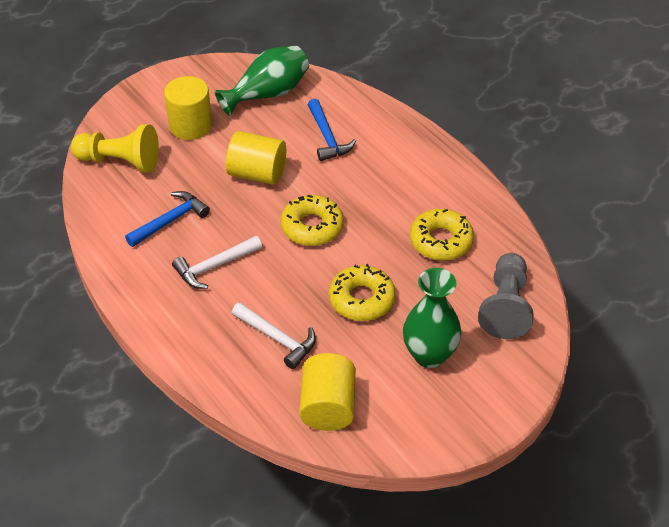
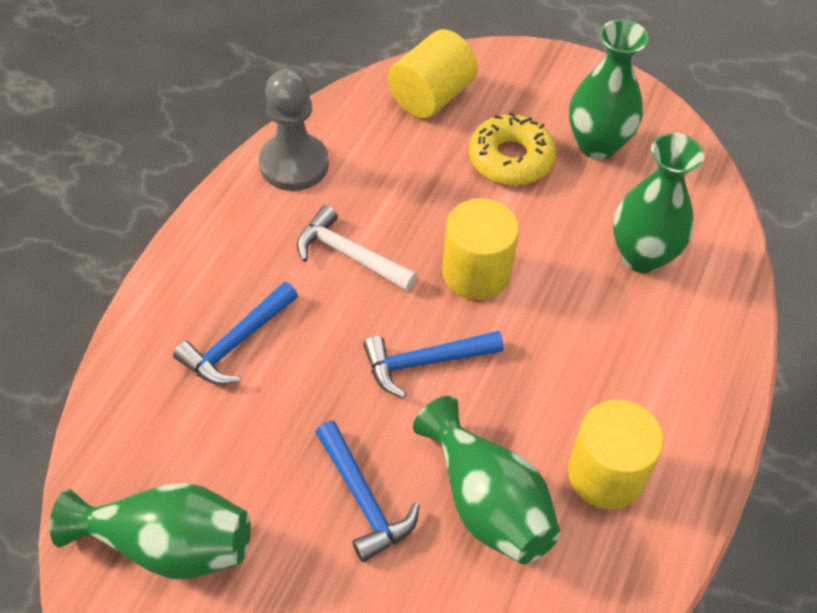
blue hammer: [125,191,210,247] [308,99,356,161] = 2 -> [173,282,298,385] [315,421,419,562] [363,331,504,398] = 3
green vase: [215,45,309,116] [403,268,461,368] = 2 -> [50,483,251,579] [413,396,560,564] [569,19,649,160] [613,133,704,273] = 4
white hammer: [172,236,262,289] [232,302,316,369] = 2 -> [297,205,417,291] = 1
yellow donut: [280,195,344,246] [329,264,396,321] [410,209,474,261] = 3 -> [469,112,556,186] = 1
yellow pawn: [71,124,159,173] = 1 -> none = 0

